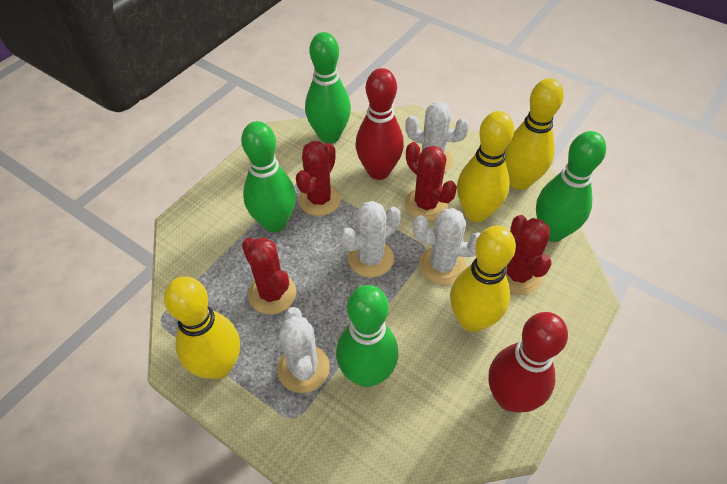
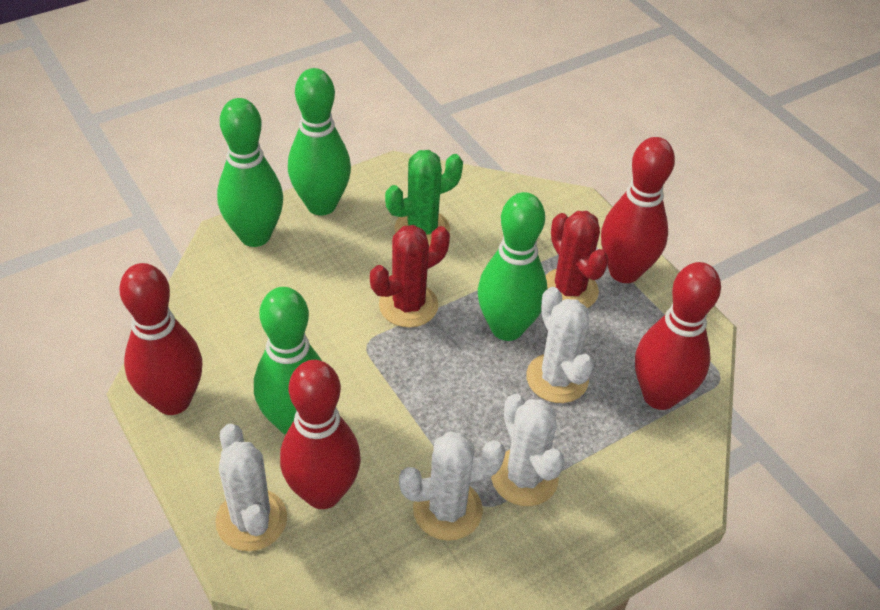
green cactus: none = 0 -> [385,150,463,246] = 1
red bowling pin: [356,68,404,180] [489,312,568,413] = 2 -> [120,263,202,415] [280,360,361,509] [601,137,675,283] [635,262,721,410] = 4
red cactus: [242,237,297,314] [296,141,341,216] [405,142,457,221] [505,215,552,295] = 4 -> [370,225,450,328] [545,211,609,308] = 2
yellow bowling pin: [164,276,240,379] [450,226,516,332] [457,111,514,222] [505,78,564,190] = 4 -> none = 0

